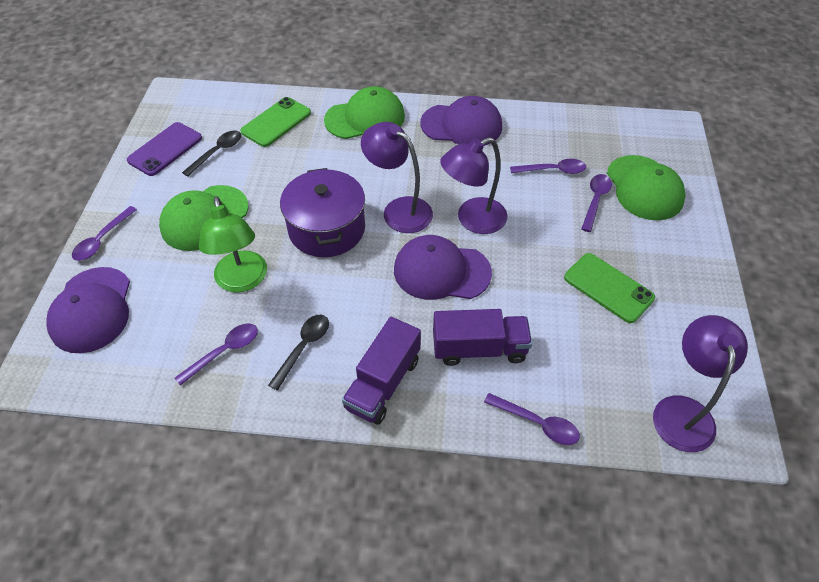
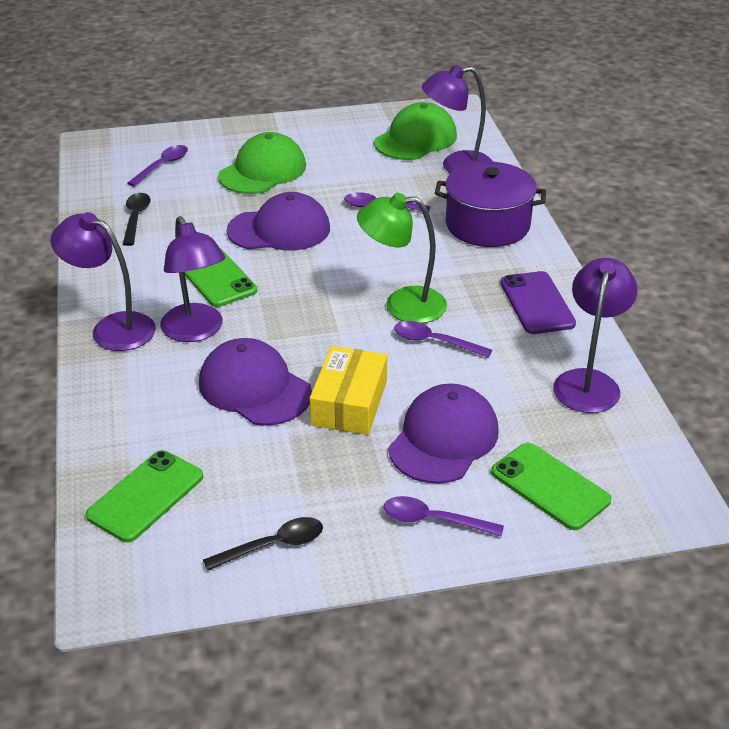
green cap: [159,185,248,251] [324,86,405,139] [607,155,686,220] = 3 -> [218,132,306,194] [374,102,457,160] = 2
green phone: [240,97,311,147] [564,253,655,323] = 2 -> [86,450,203,542] [185,248,257,307] [491,443,611,530] = 3
purple lamp: [361,122,433,233] [440,137,508,234] [653,315,748,452] = 3 -> [51,212,156,351] [160,216,225,342] [422,65,493,173] [553,258,638,413] = 4
purple spoon: [72,206,137,261] [175,323,258,386] [484,393,580,445] [510,159,586,174] [581,174,612,232] = 5 -> [127,145,188,187] [344,192,431,212] [384,496,504,537] [394,321,492,358] = 4
purple truck: [342,317,421,425] [433,309,532,366] = 2 -> none = 0
yellow box: none = 0 -> [310,346,387,435] = 1

